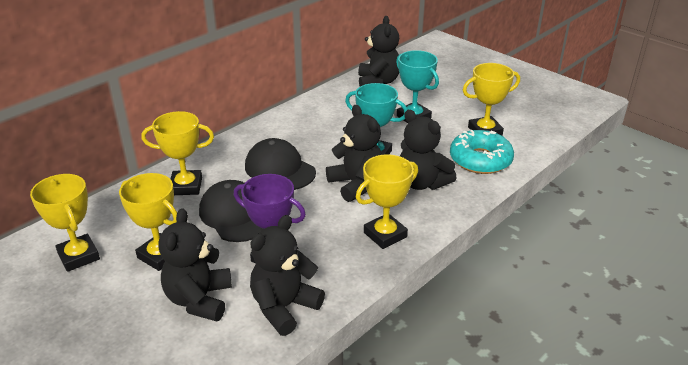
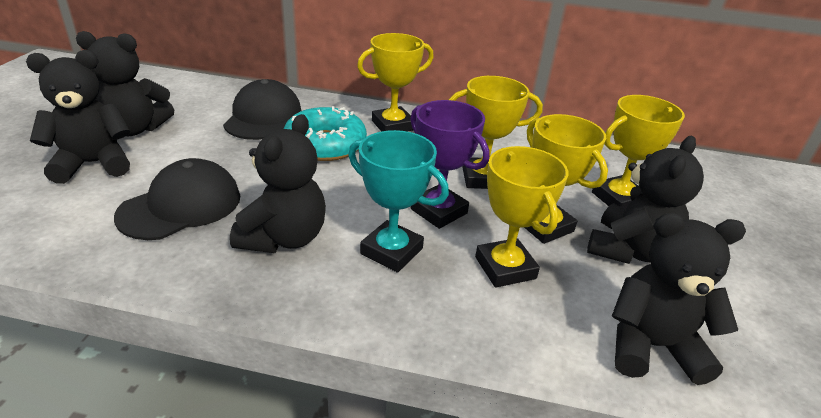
turquoise trophy: [345,83,408,155] [396,50,439,123] = 2 -> [348,130,449,273] = 1

